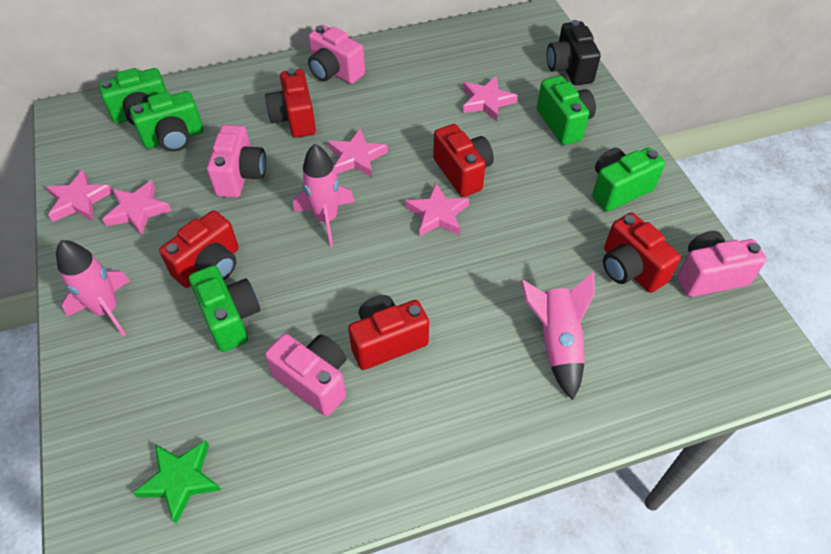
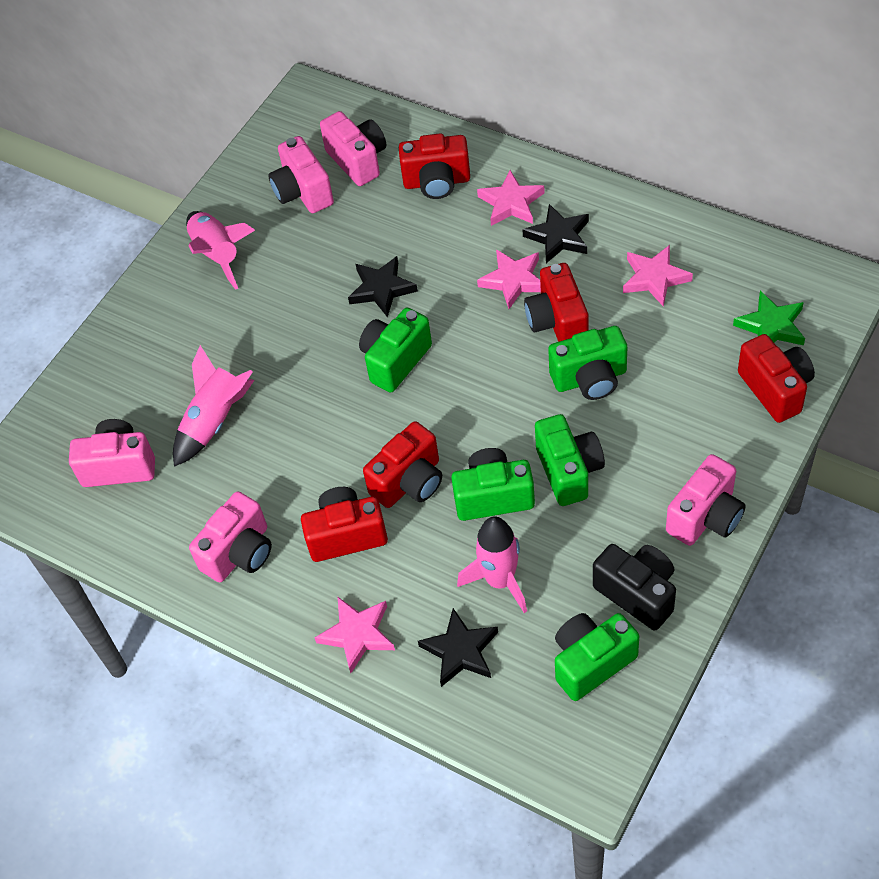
black star: none = 0 -> [348,256,418,318] [418,608,498,687] [522,204,589,263] = 3
pink camera: [207,125,266,198] [265,334,346,416] [308,25,365,84] [677,231,767,297] = 4 -> [69,419,155,487] [189,491,272,583] [268,136,334,213] [320,111,386,186] [666,454,746,546] = 5
pink star: [46,170,113,222] [102,180,172,236] [328,128,388,177] [405,183,469,237] [463,76,518,121] = 5 -> [315,597,395,673] [477,170,545,226] [477,249,541,309] [623,245,693,307] = 4

